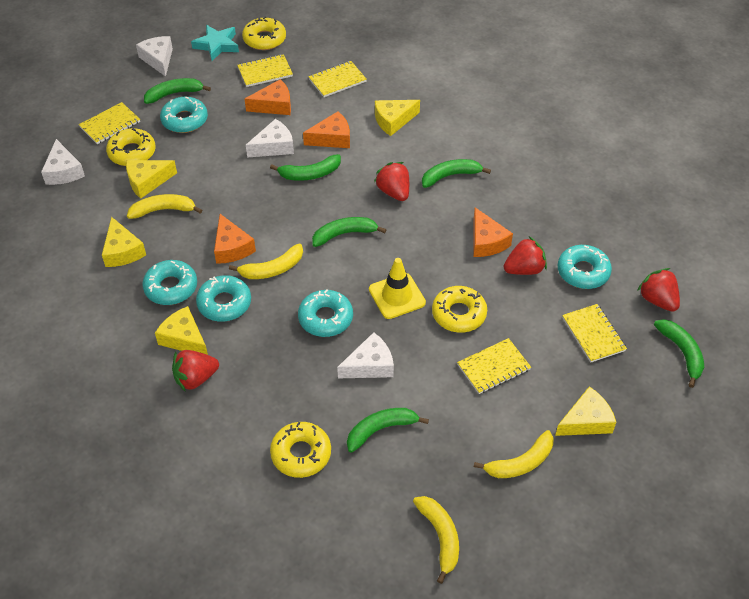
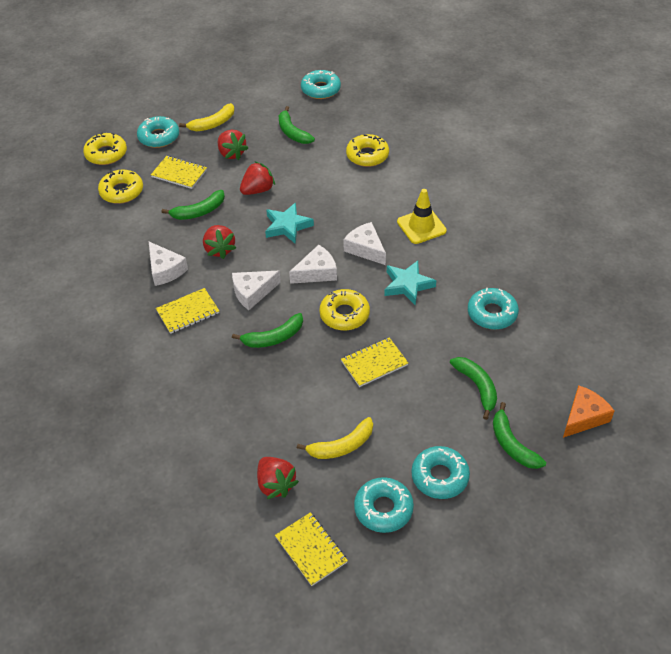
green banana: [144,78,211,104] [270,154,341,181] [312,217,387,247] [347,408,429,453] [422,159,491,188] [654,319,704,388] = 6 -> [161,190,225,220] [232,313,303,348] [279,106,315,144] [450,357,497,420] [493,402,546,469] = 5
orange cheese: [214,214,256,264] [245,79,291,115] [303,111,350,148] [473,207,513,257] = 4 -> [563,385,614,438] = 1
turquoise star: [191,25,239,61] = 1 -> [265,203,314,244] [384,261,436,305] = 2
yellow banana: [127,194,202,219] [229,244,303,279] [413,496,459,584] [474,430,554,478] = 4 -> [179,103,234,131] [297,417,373,459] = 2
yellow cheese: [102,217,146,267] [126,160,177,199] [155,306,208,355] [375,100,420,136] [555,386,616,436] = 5 -> none = 0
yellow notebook: [78,102,140,144] [237,54,293,87] [308,61,367,97] [457,338,531,394] [562,304,627,363] = 5 -> [151,156,207,189] [156,288,219,334] [275,512,348,586] [341,337,408,387] = 4

